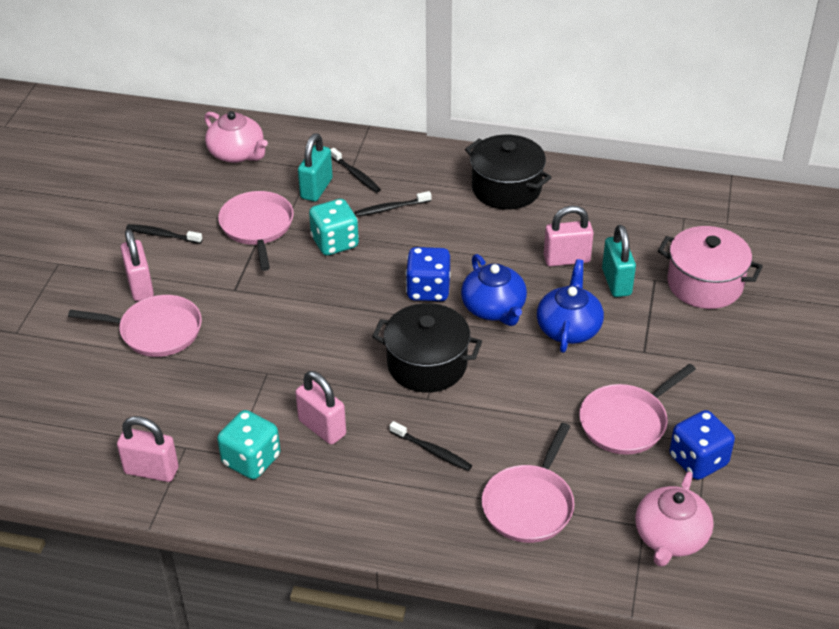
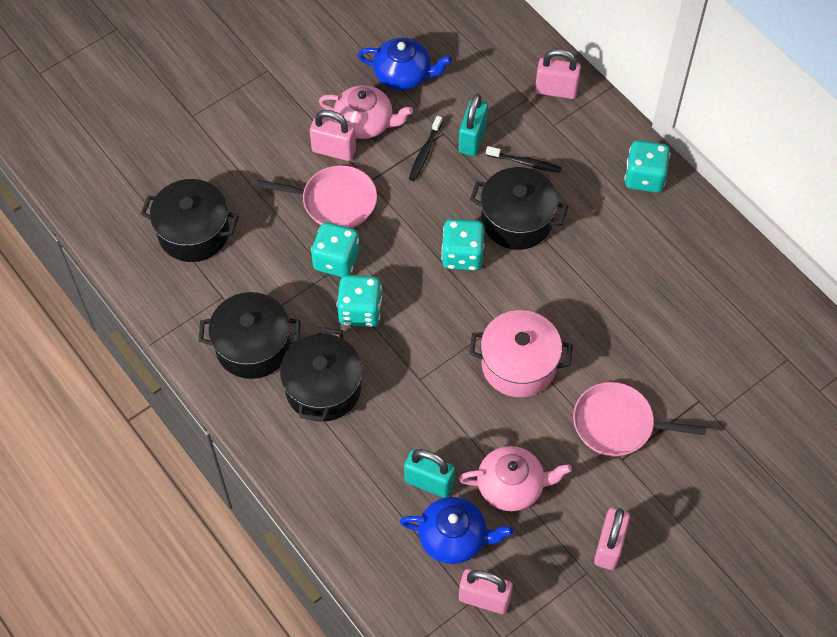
black pot: [372,303,482,393] [465,135,552,210] = 2 -> [140,179,239,262] [199,292,300,379] [280,327,362,422] [470,167,568,250] = 4
black toothbrush: [126,224,203,244] [330,148,381,193] [355,191,431,217] [389,421,472,471] = 4 -> [409,116,442,181] [486,146,562,173] = 2
blue dice: [406,247,451,301] [670,410,735,480] = 2 -> none = 0
pink pan: [68,295,202,357] [218,191,294,271] [482,423,575,543] [579,363,696,455] = 4 -> [256,165,377,228] [573,382,706,456] = 2
turquoise dice: [217,410,280,479] [309,199,359,256] = 2 -> [311,222,359,277] [337,275,382,327] [441,219,485,271] [624,140,670,193] = 4

